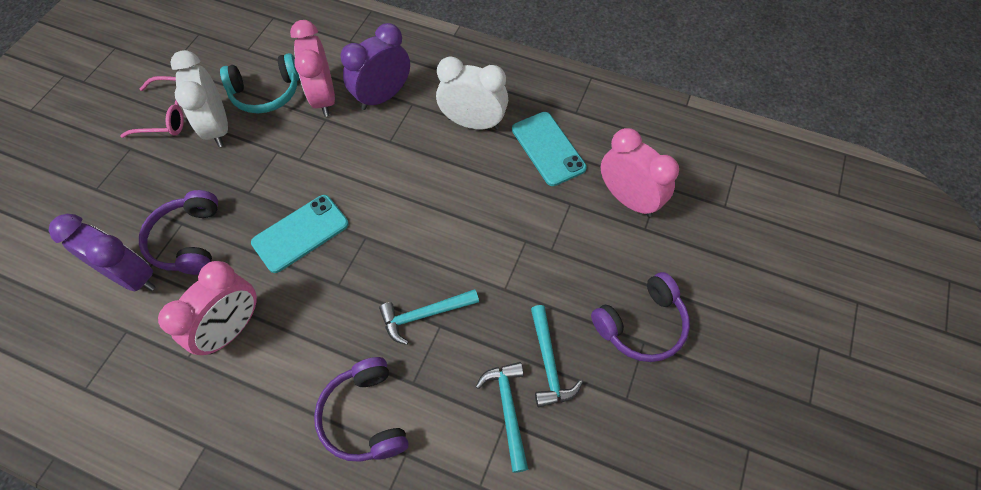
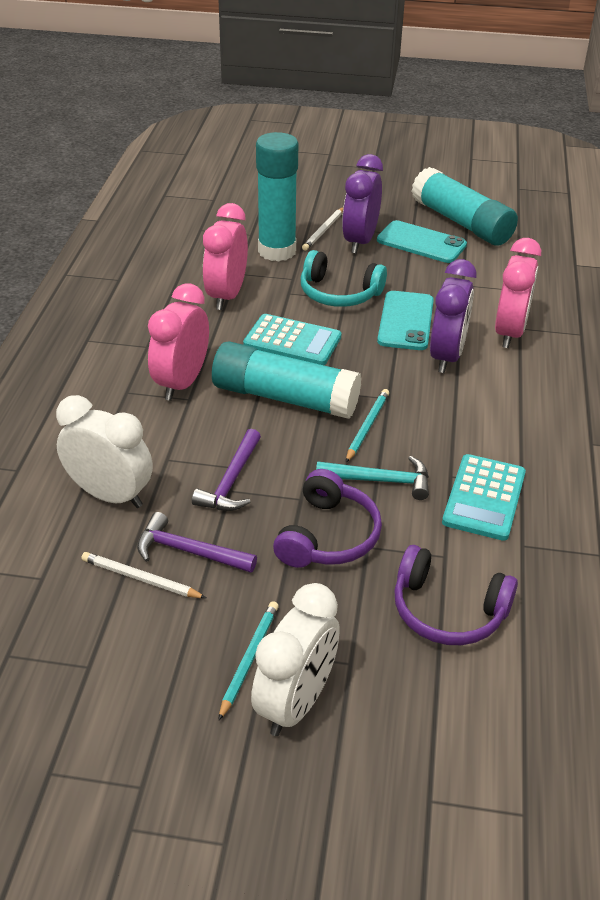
pink glasses: [121,76,184,138] = 1 -> none = 0
purple hammer: none = 0 -> [137,512,257,573] [192,429,261,511] = 2
purple headphones: [139,190,218,275] [314,357,408,462] [591,272,690,362] = 3 -> [273,469,382,568] [394,545,518,645] = 2
turquoise calculator: none = 0 -> [243,314,341,365] [442,454,526,541] = 2
turquoise glue stick: none = 0 -> [212,341,361,419] [256,132,298,261] [411,167,518,246] = 3
turquoise hammer: [379,289,479,345] [476,362,528,473] [531,305,583,407] = 3 -> [316,456,429,500] = 1
turquoise pencil: none = 0 -> [218,601,279,721] [346,389,389,462] = 2
white pencil: none = 0 -> [82,552,206,598] [302,207,343,251] = 2

